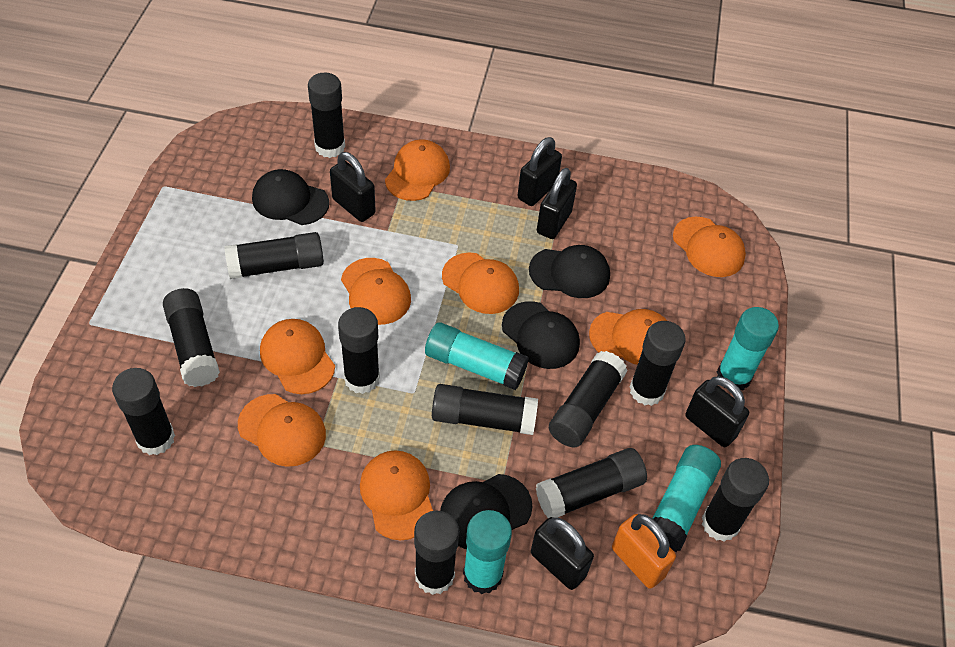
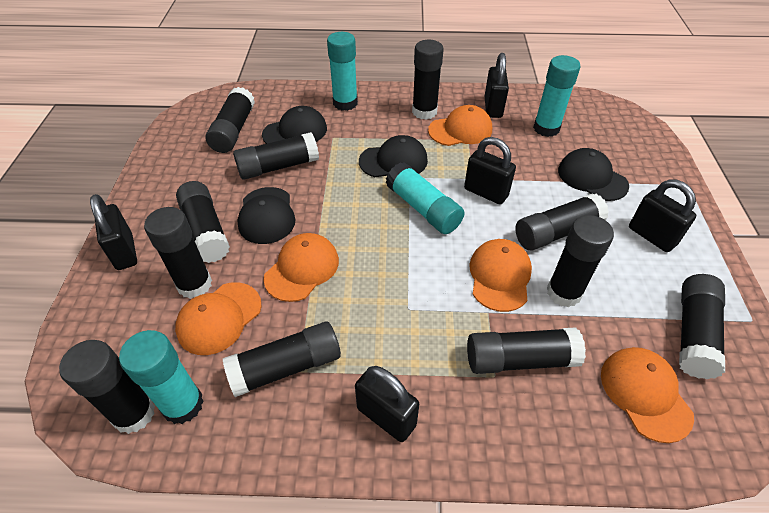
orange cap: [238,394,326,467] [260,319,335,394] [341,258,411,325] [360,450,433,540] [385,139,450,201] [442,253,519,314] [589,309,667,365] [673,217,746,277] = 8 -> [175,282,262,355] [263,233,339,302] [428,105,492,146] [469,239,532,312] [601,347,694,443] = 5
orange padlock: [612,514,676,589] = 1 -> none = 0

